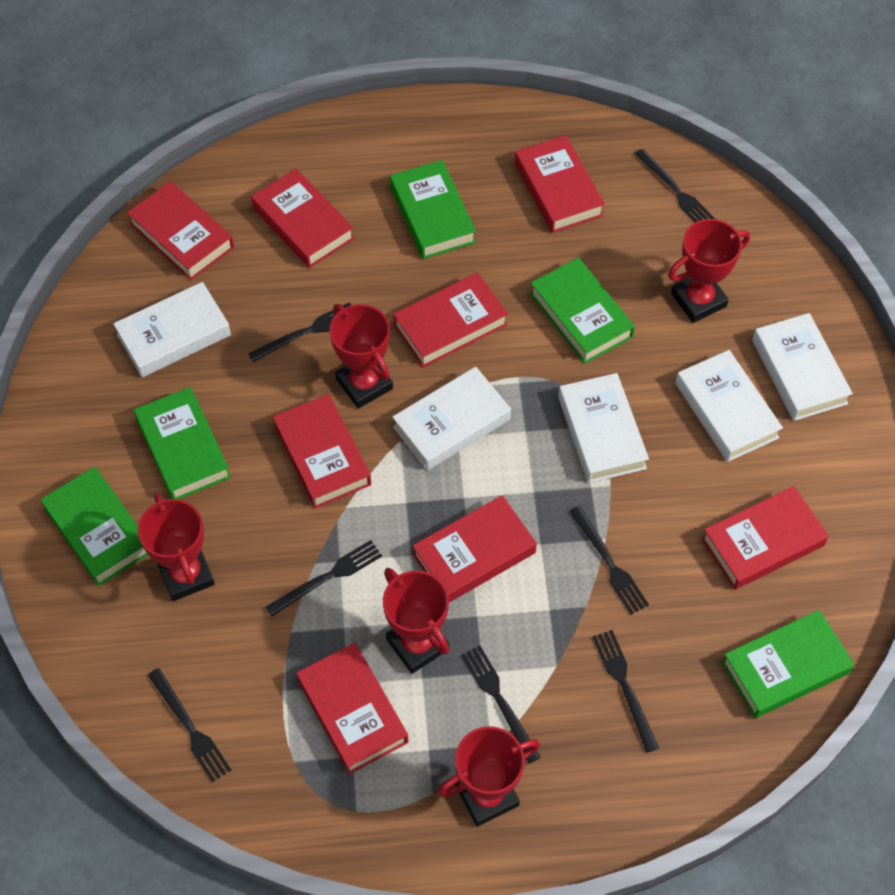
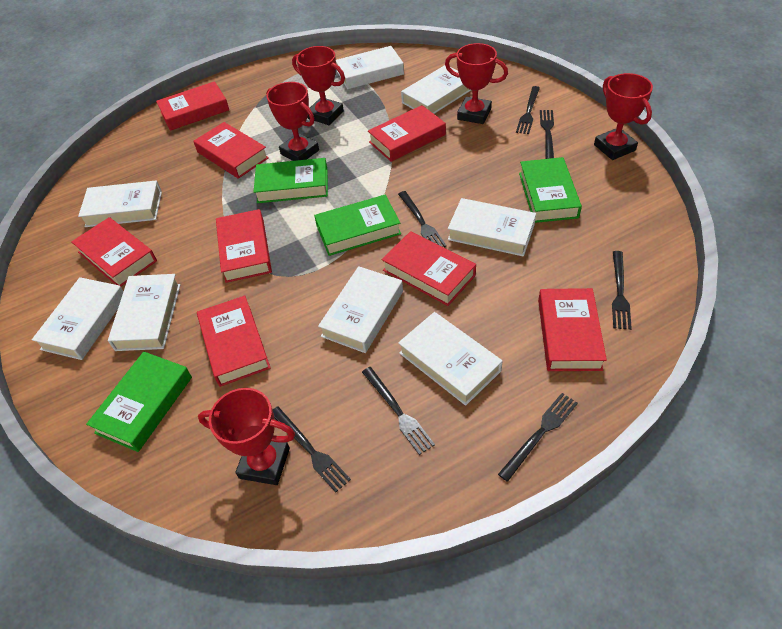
green book: [40,467,148,586] [134,387,231,499] [390,160,476,259] [530,257,635,364] [721,610,854,718] = 5 -> [86,352,192,452] [253,158,328,203] [314,195,401,256] [519,157,582,223] = 4
white book: [113,282,231,377] [392,367,511,470] [558,373,649,483] [675,350,783,462] [752,313,853,421] = 5 -> [32,277,124,360] [78,180,162,227] [108,274,180,351] [318,266,403,353] [336,46,404,89] [398,312,503,406] [401,65,471,114] [448,198,536,257] = 8

